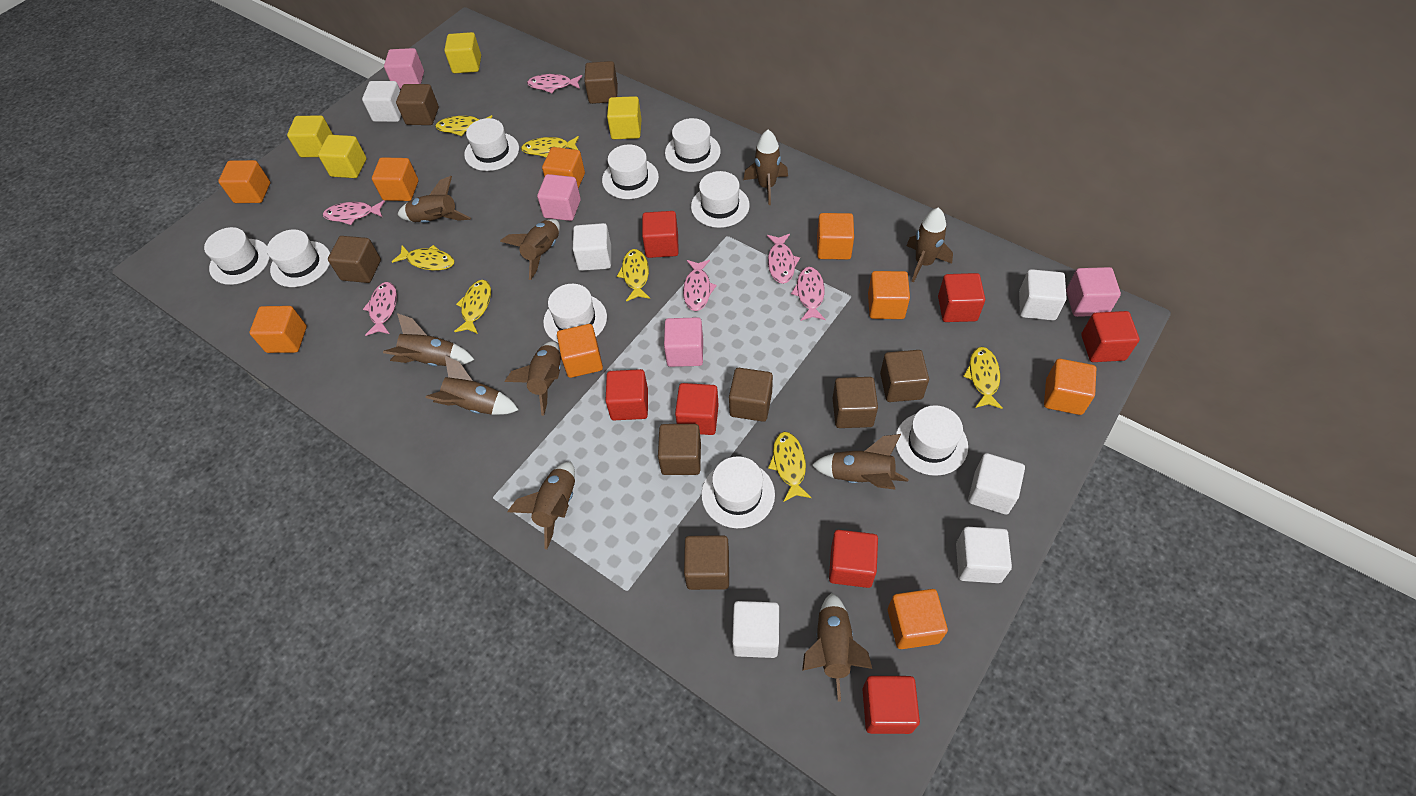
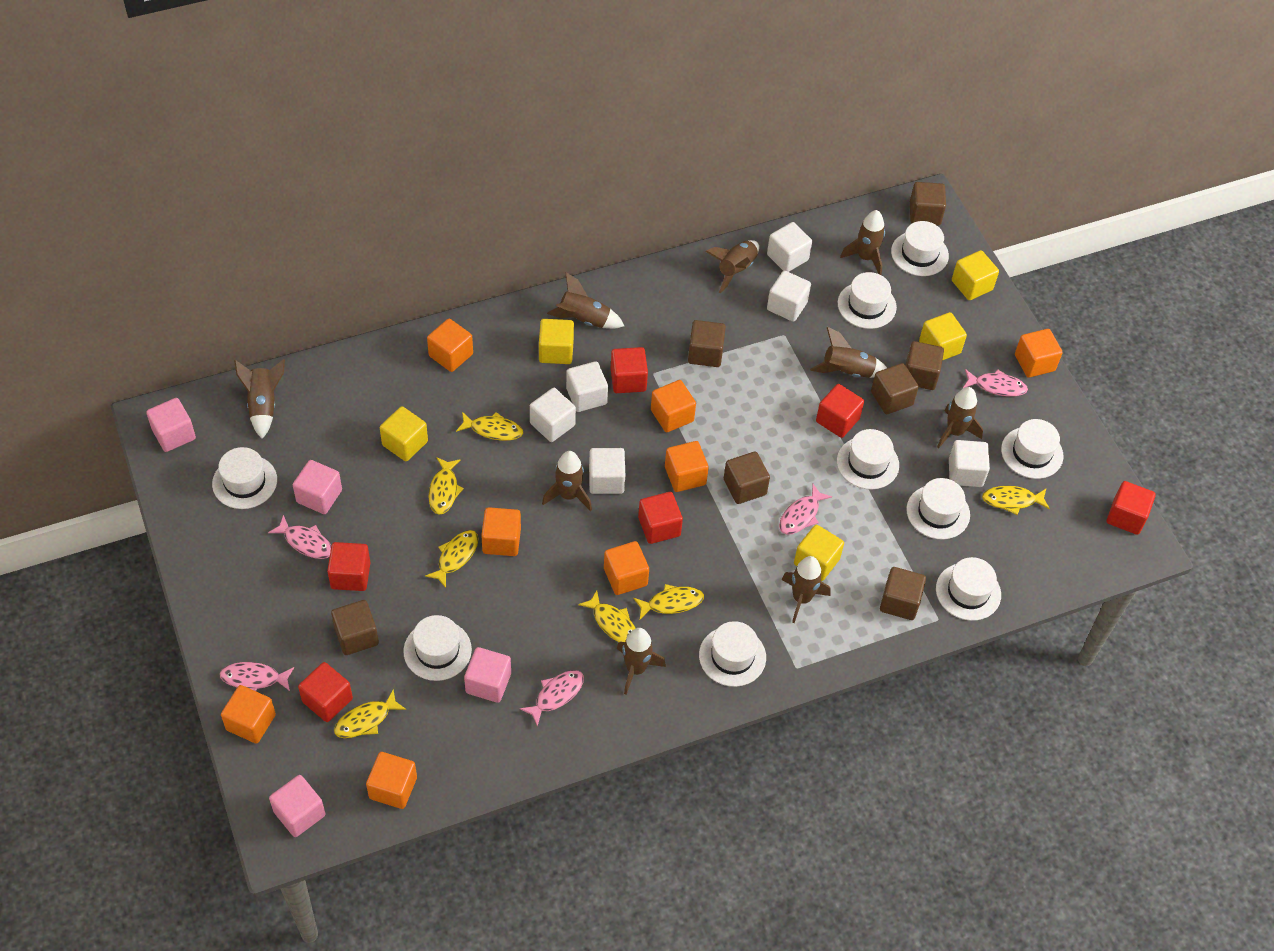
brown cube: [328,236,381,283] [396,84,439,125] [584,61,618,104] [658,424,701,475] [684,535,729,590] [729,368,773,422] [833,377,878,428] [880,350,929,402] = 8 -> [331,600,379,655] [688,320,726,367] [724,451,770,504] [871,363,919,414] [880,567,926,620] [905,341,944,390] [910,182,946,226] = 7
brown rocket: [383,313,475,366] [397,176,471,223] [426,356,518,415] [500,219,560,280] [505,341,561,416] [507,461,575,549] [743,130,788,205] [802,593,872,701] [812,434,908,490] [907,207,953,282] = 10 -> [234,359,285,439] [542,451,592,511] [547,273,624,329] [617,628,666,695] [706,240,759,293] [781,556,831,623] [810,327,887,378] [840,210,885,275] [937,387,983,449] = 9
orange cube: [218,160,270,203] [249,306,307,353] [372,157,418,201] [542,147,585,188] [557,324,603,378] [817,213,854,260] [868,271,910,319] [888,589,948,649] [1044,359,1096,415] = 9 -> [221,685,276,744] [366,752,417,809] [427,319,473,372] [481,507,521,556] [604,541,649,595] [651,380,696,432] [665,441,709,492] [1015,329,1063,378] = 8
pink fish: [323,200,385,225] [363,282,397,336] [527,74,582,93] [683,260,717,311] [767,234,800,284] [791,267,826,321] = 6 -> [220,662,294,691] [268,515,331,559] [520,670,584,727] [779,484,832,535] [963,369,1028,397] = 5
red cube: [606,369,648,420] [642,211,679,258] [675,383,719,435] [829,530,878,588] [863,676,920,734] [938,273,985,322] [1081,311,1140,362] = 7 -> [298,662,353,722] [327,542,371,591] [611,347,648,393] [638,492,683,544] [816,384,864,438] [1107,481,1156,535] = 6
yellow cube: [287,115,333,157] [318,135,367,178] [444,32,481,73] [607,96,642,139] = 4 -> [380,406,428,461] [539,319,574,364] [794,525,844,581] [919,312,967,361] [952,250,999,300] = 5

